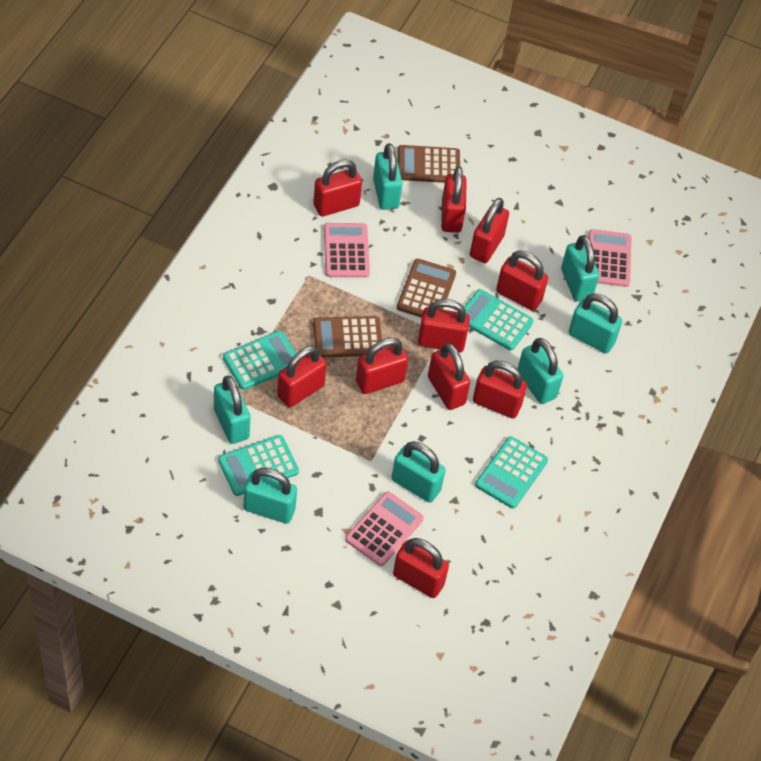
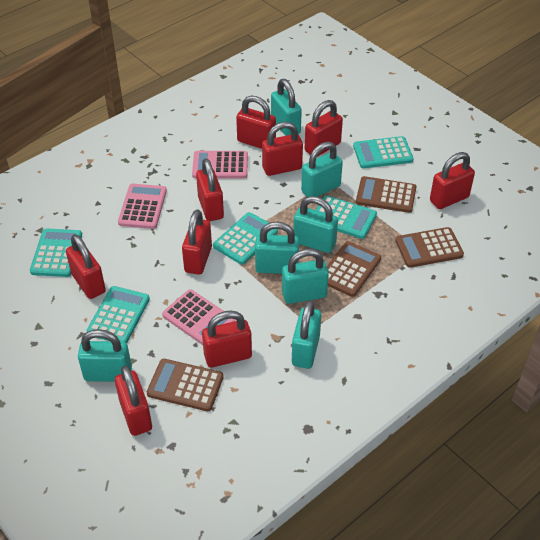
brown calculator: [313,316,382,357] [397,259,456,318] [398,145,460,183] = 3 -> [147,359,224,411] [327,241,381,297] [356,176,417,213] [395,227,464,268] = 4
red padlock: [277,346,327,408] [313,160,362,217] [356,338,408,394] [393,538,449,598] [418,299,470,352] [428,343,471,410] [441,166,467,233] [470,198,509,263] [473,361,527,419] [496,251,548,311] = 10 -> [66,234,106,299] [115,365,152,436] [182,210,212,275] [196,158,224,221] [202,311,252,368] [236,96,276,149] [262,122,303,176] [305,100,343,157] [430,152,475,209] = 9
turquoise calculator: [218,435,299,496] [223,331,296,390] [464,289,533,350] [475,436,548,509] = 4 -> [30,228,82,277] [86,286,150,343] [213,212,278,265] [316,195,377,239] [353,136,414,168] = 5

